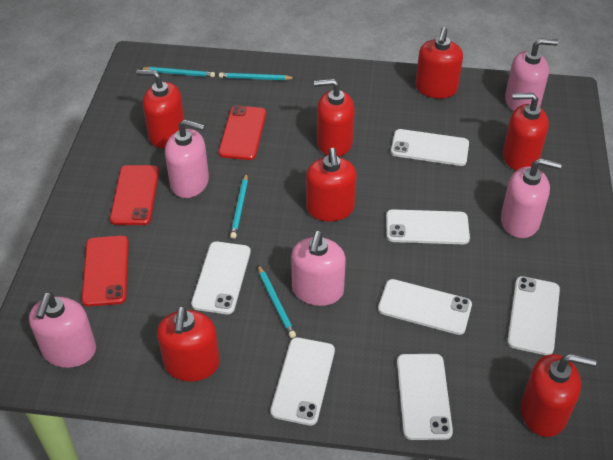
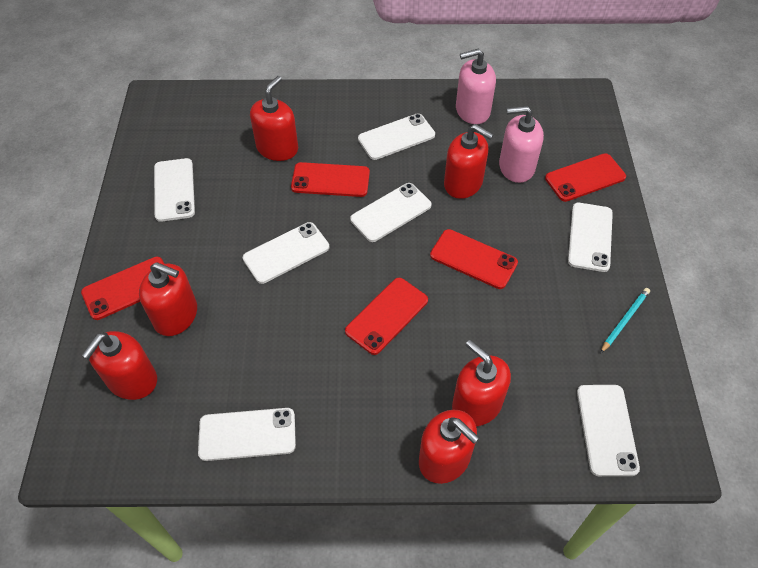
pink soap dispenser: [29,292,96,368] [165,119,209,198] [291,231,346,306] [501,158,562,238] [505,38,558,111] = 5 -> [456,48,496,124] [499,106,544,183] = 2
red phone: [82,236,129,307] [110,165,159,225] [219,105,266,160] = 3 -> [81,257,164,320] [291,162,370,197] [345,278,428,355] [430,229,518,289] [545,153,626,202] = 5
red soap dispenser: [136,69,186,148] [157,306,220,382] [306,148,356,221] [314,79,355,157] [415,27,463,98] [503,93,549,171] [521,354,596,437] = 7 -> [82,331,157,400] [139,262,197,336] [250,76,298,161] [419,410,479,484] [444,124,494,199] [452,340,511,426] = 6
turquoise pencil: [140,67,215,77] [219,72,295,80] [230,173,248,239] [258,265,296,338] = 4 -> [600,288,650,353] = 1

